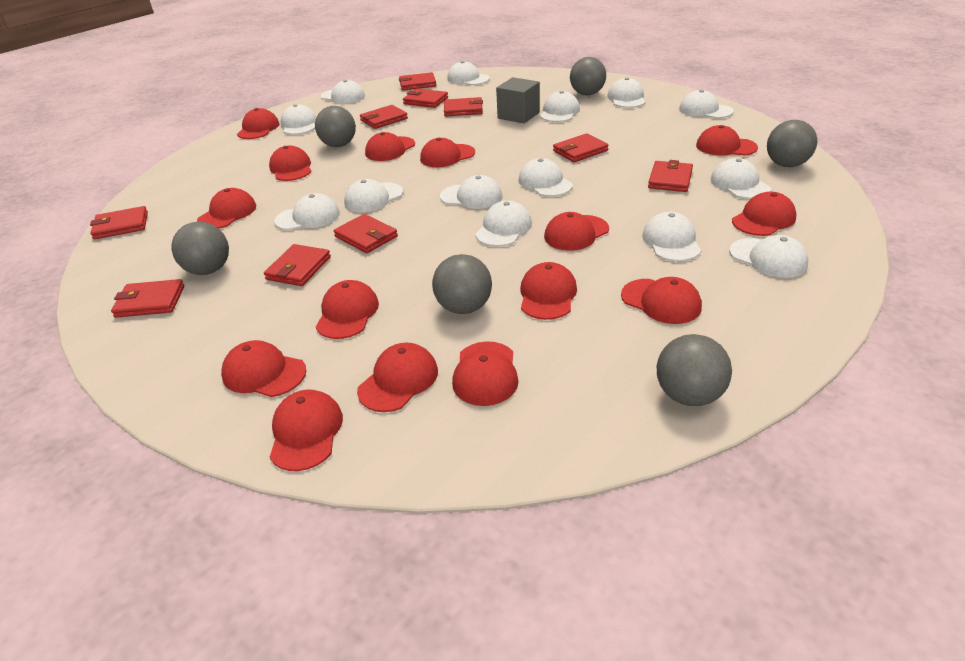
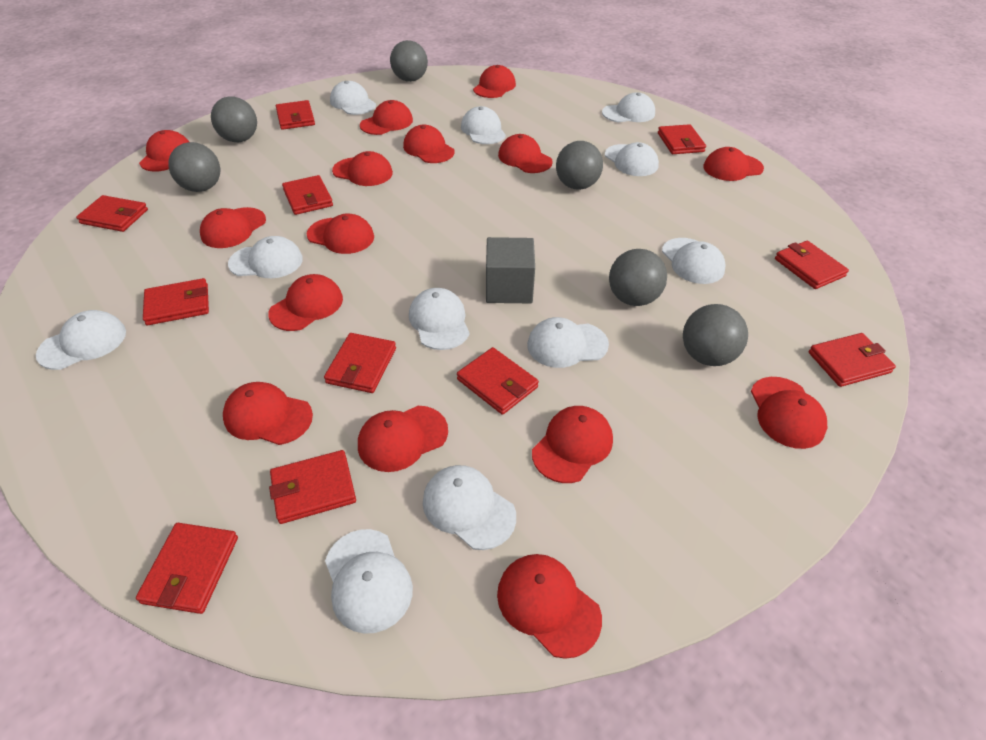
red wallet: [90,206,148,239] [111,279,184,318] [264,244,331,286] [334,214,398,253] [360,105,408,129] [399,72,436,90] [403,89,448,108] [444,97,483,116] [553,133,608,162] [648,160,693,192] = 10 -> [76,195,148,232] [136,523,238,614] [143,278,209,325] [269,450,356,524] [276,100,315,130] [282,175,333,215] [324,333,396,393] [457,347,539,415] [658,124,706,154] [775,241,849,289] [809,333,896,387] = 11
white cap: [274,193,340,230] [281,104,317,135] [321,80,365,104] [344,179,403,213] [440,175,503,209] [447,61,490,85] [475,200,532,247] [519,158,573,197] [540,91,580,122] [607,78,645,108] [642,212,701,261] [679,90,734,119] [711,158,771,199] [729,235,808,278] = 14 -> [36,310,126,370] [228,236,303,278] [325,529,413,634] [330,81,376,115] [409,288,470,350] [423,465,516,550] [461,106,506,144] [527,317,609,368] [602,92,655,123] [605,142,659,176] [662,238,726,284] = 11

